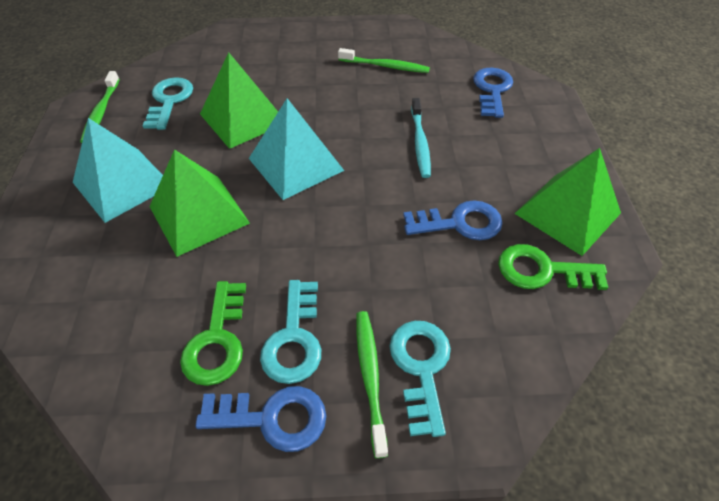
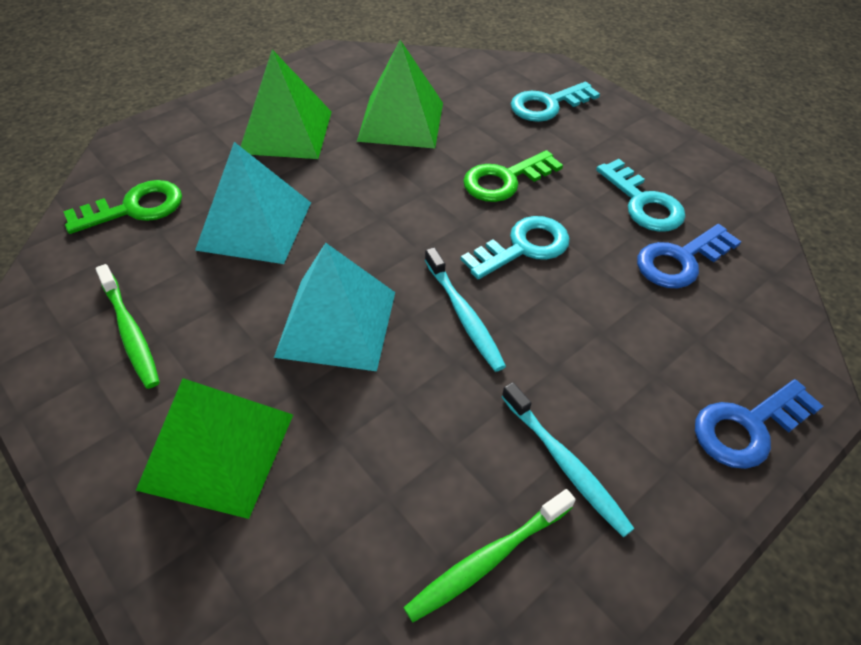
blue key: [195,386,326,452] [403,200,502,240] [473,68,513,118] = 3 -> [637,224,741,288] [695,379,823,469] = 2
green toothbrush: [80,71,120,143] [338,48,430,73] [356,311,388,458] = 3 -> [96,264,160,389] [403,489,576,622] = 2
turquoise toothbrush: [411,98,431,178] = 1 -> [425,247,506,372] [502,382,635,537] = 2

